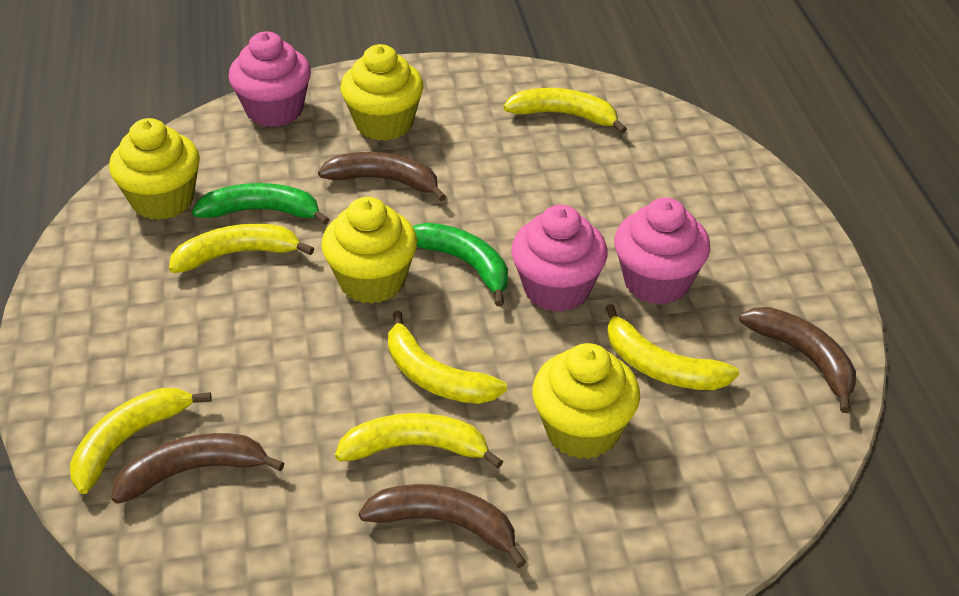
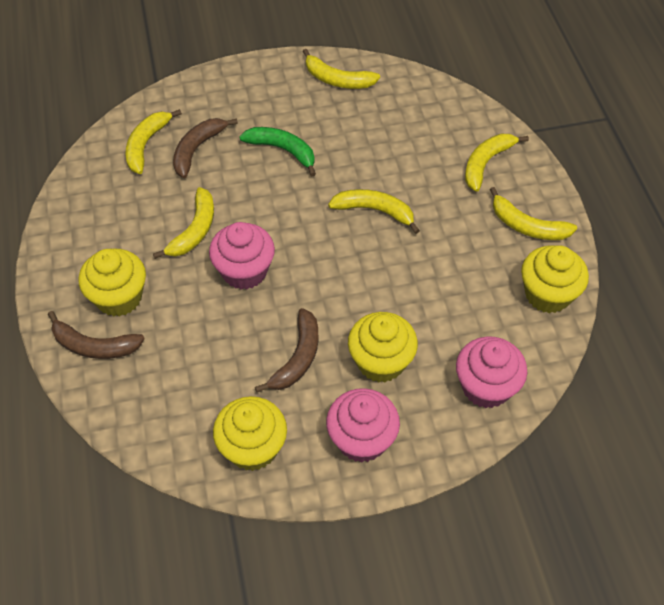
brown banana: [112,433,284,504] [318,152,446,201] [359,484,526,568] [739,307,856,413] = 4 -> [48,311,145,359] [173,118,238,178] [255,308,318,392] = 3
green banana: [192,183,330,225] [412,223,508,307] = 2 -> [239,127,316,176] = 1

